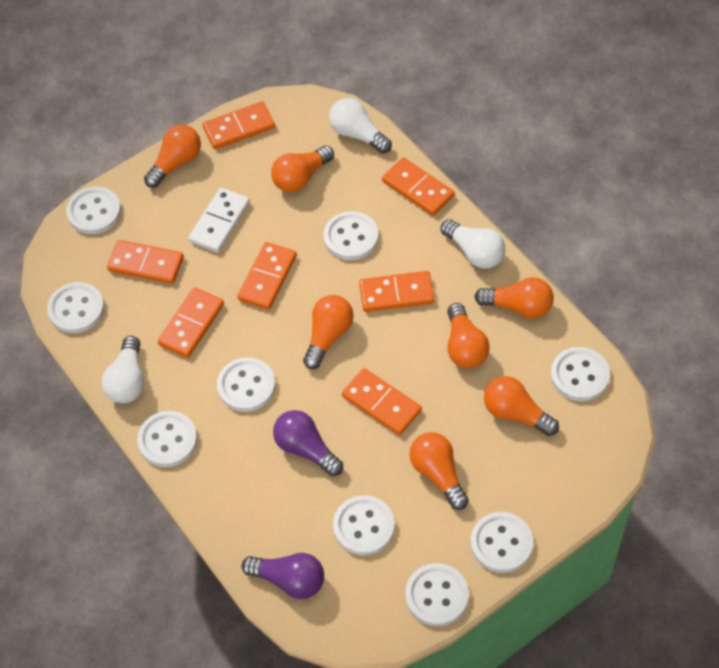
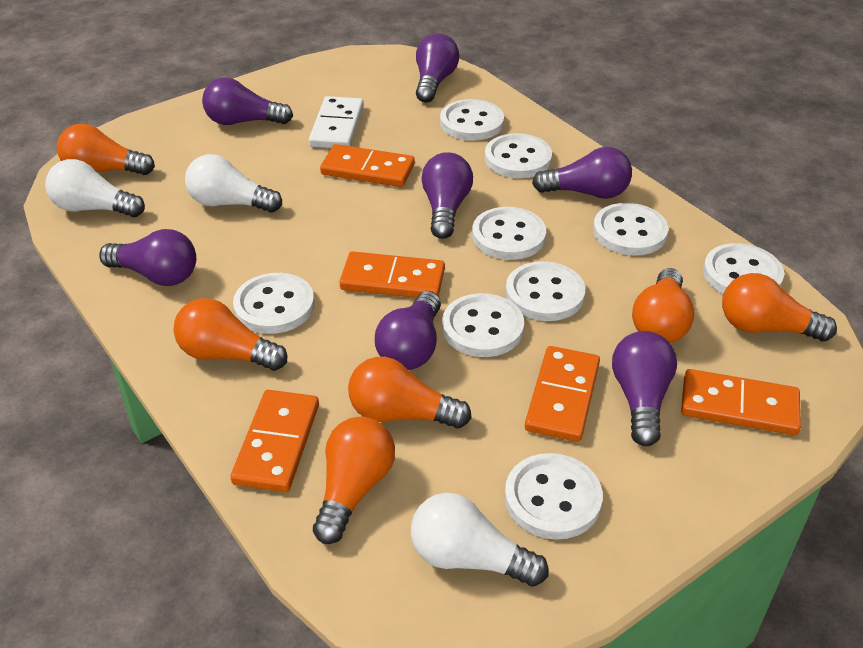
orange domino: [107,240,184,284] [158,288,224,358] [203,102,275,149] [237,242,297,310] [342,368,422,435] [359,271,434,312] [382,157,454,216] = 7 -> [230,390,319,492] [320,144,415,187] [339,251,445,298] [525,346,600,442] [681,369,801,435] = 5
orange light bulb: [144,125,201,188] [271,145,334,192] [303,295,354,369] [410,432,469,510] [447,303,490,369] [474,277,554,318] [484,376,559,436] = 7 -> [57,124,155,175] [174,298,287,371] [313,417,395,544] [348,357,472,428] [632,268,694,343] [722,273,837,342] = 6
purple light bulb: [242,553,324,599] [273,410,343,476] = 2 -> [99,229,196,286] [202,77,293,125] [375,291,441,370] [416,33,459,103] [422,152,473,239] [532,147,632,199] [612,331,677,446] = 7

